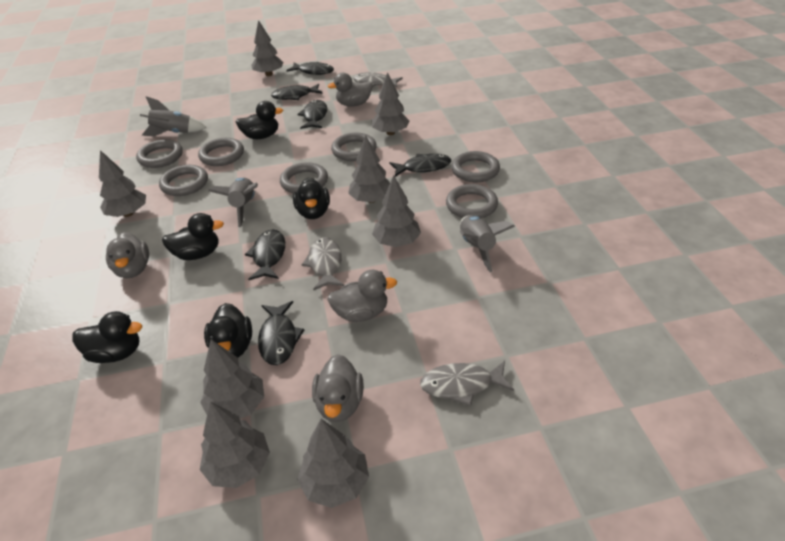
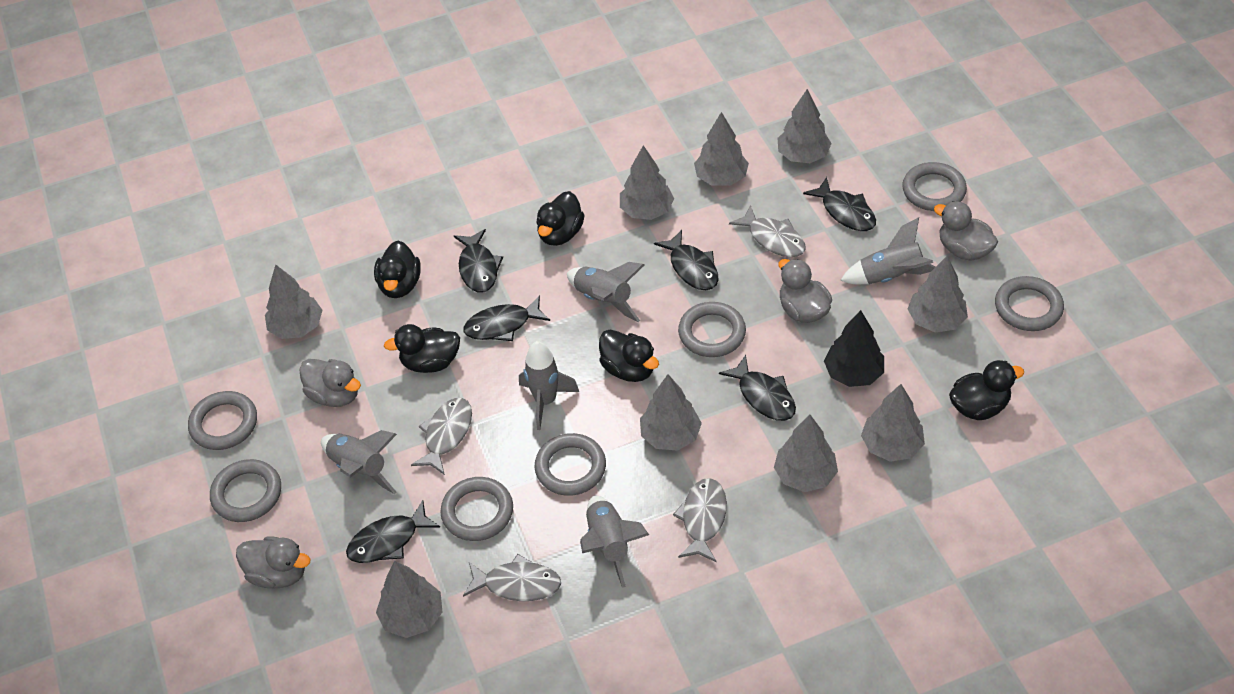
black tree: none = 0 -> [824,310,884,387] = 1
grey fish: [302,237,344,290] [353,72,403,87] [420,361,514,406] = 3 -> [411,398,472,475] [463,554,561,601] [673,478,727,563] [729,205,806,257] = 4
grey rocket: [140,96,206,136] [208,178,258,227] [460,215,515,273] = 3 -> [321,430,397,494] [519,341,579,430] [567,262,644,322] [580,495,649,588] [840,217,935,284] = 5
grey tree: [99,150,146,217] [200,339,264,419] [200,401,270,488] [251,20,284,76] [298,419,369,508] [348,135,390,203] [372,72,409,135] [372,175,421,247] = 8 -> [265,264,323,339] [376,561,442,638] [620,145,674,220] [640,374,702,451] [694,112,749,186] [774,415,838,492] [778,89,832,163] [861,384,925,462] [908,256,968,332] = 9

